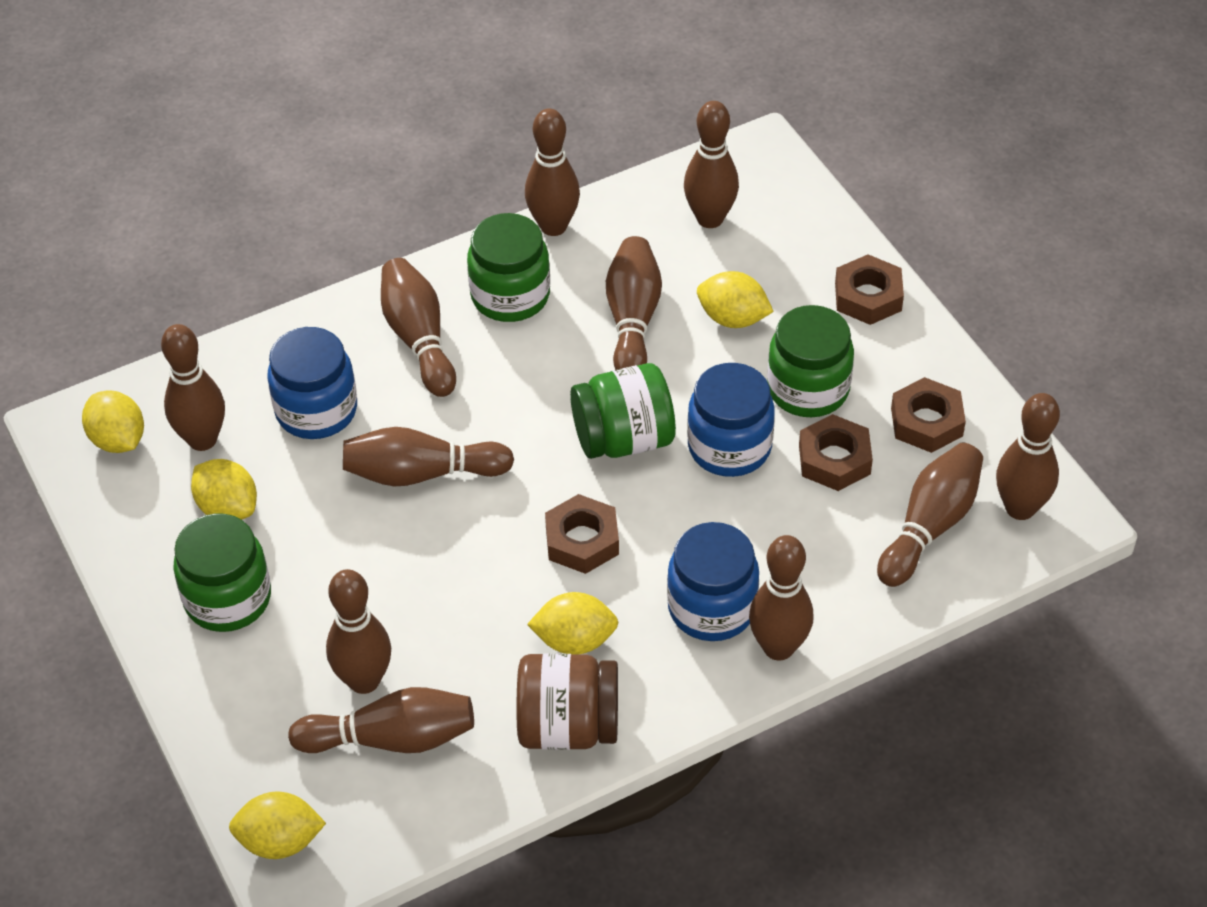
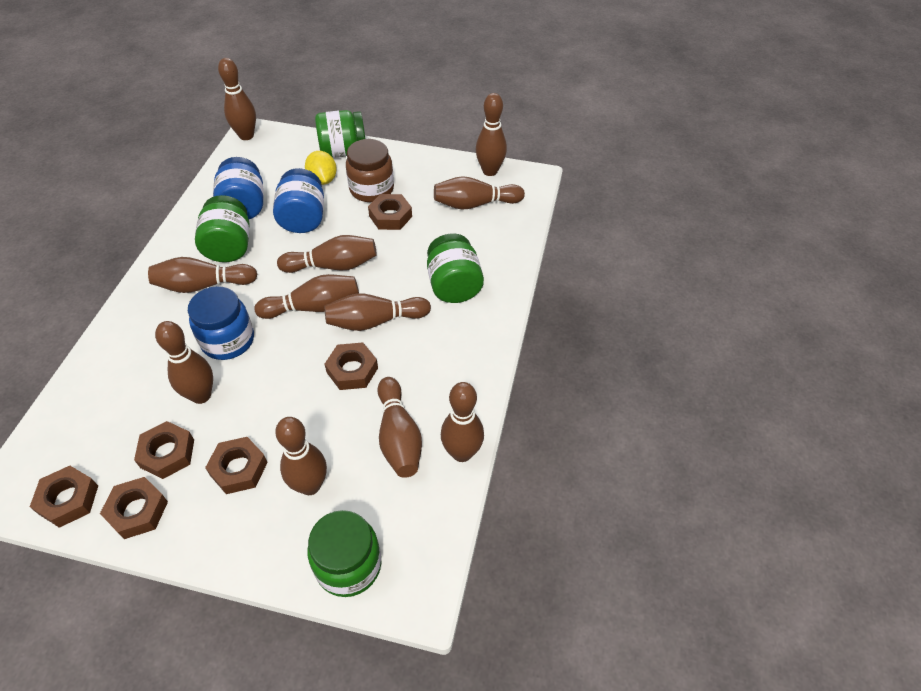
brown nut: [545,494,619,574] [799,414,873,491] [835,254,904,325] [891,377,966,453] = 4 -> [30,466,98,528] [100,477,168,539] [134,421,194,479] [205,437,268,494] [325,342,378,390] [368,194,412,230] = 6
yellow lemon: [82,390,144,453] [191,459,257,520] [229,791,326,859] [527,592,619,654] [697,271,774,328] = 5 -> [305,151,337,185] = 1

